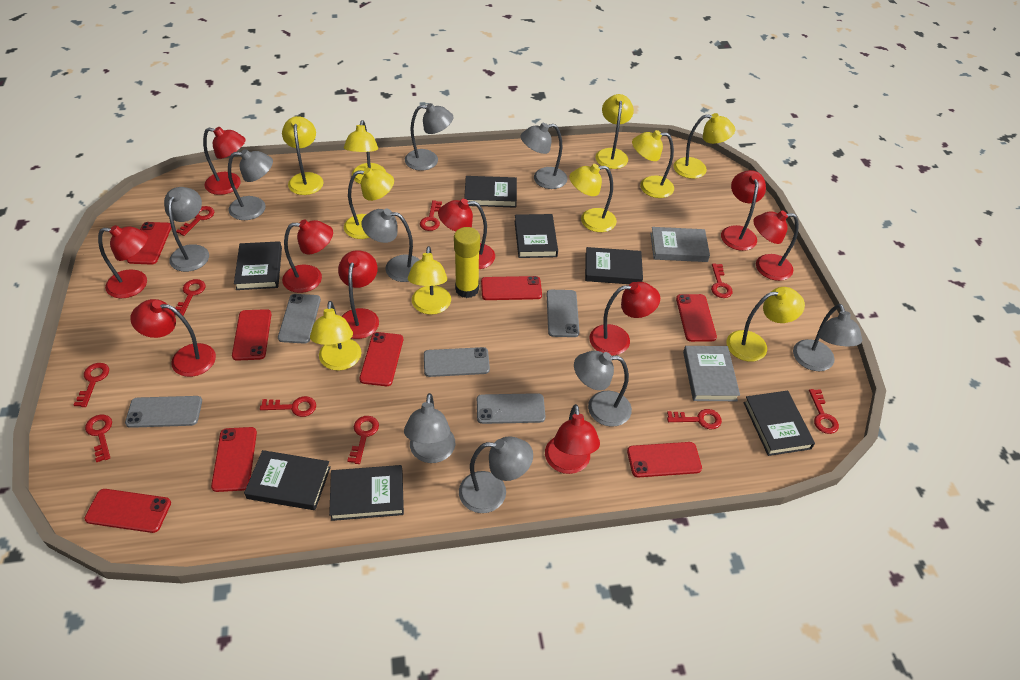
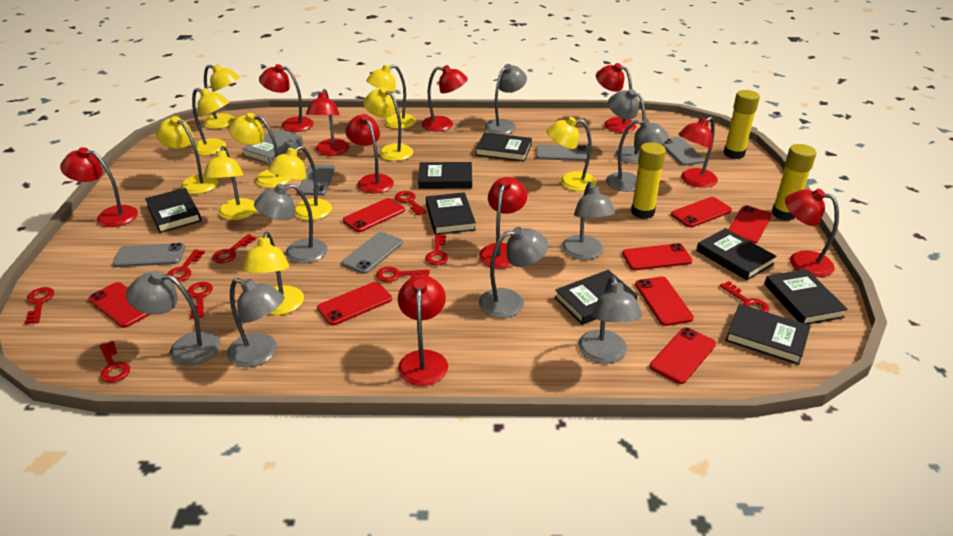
black book: [234,241,282,290] [244,450,331,510] [329,465,404,521] [464,176,517,208] [515,214,558,258] [585,247,643,284] [743,391,815,456] = 7 -> [145,188,202,233] [418,162,472,189] [426,192,476,234] [476,132,532,162] [555,270,637,325] [696,228,777,280] [725,304,811,365] [764,269,848,325] = 8
grey book: [650,227,710,262] [683,346,740,401] = 2 -> [241,129,303,164] = 1
red key: [74,363,109,407] [85,414,112,462] [174,279,205,315] [176,206,214,236] [260,396,316,417] [347,416,379,464] [420,200,442,231] [667,409,722,429] [711,263,733,298] [809,389,839,434] = 10 -> [25,287,54,325] [99,341,130,383] [167,249,205,282] [187,282,213,319] [212,234,256,263] [376,267,430,282] [395,191,426,215] [425,234,448,265] [720,281,769,312] = 9
yellow glue stick: [454,227,480,298] = 1 -> [631,142,666,219] [723,90,760,159] [772,144,816,220] = 3

